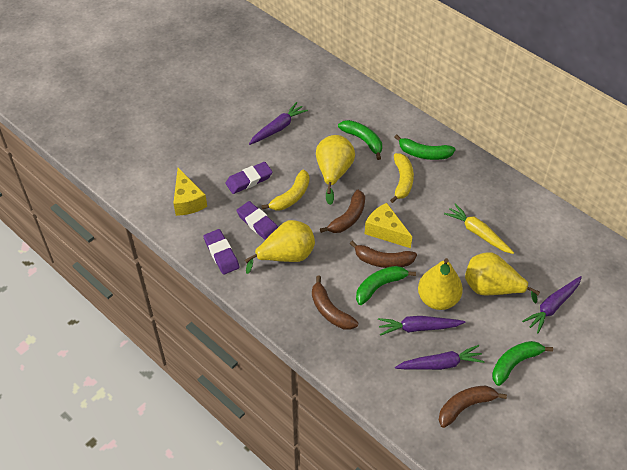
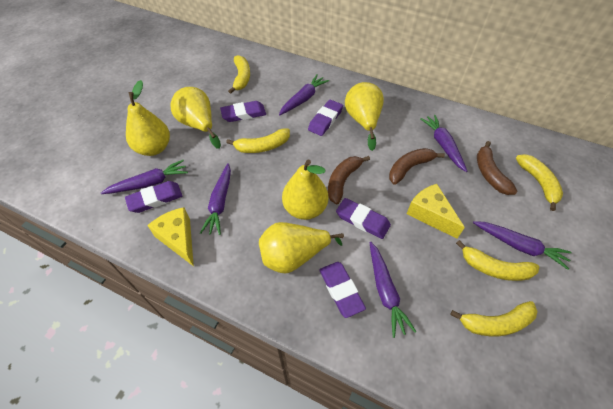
brown banana: [312,276,358,330] [320,190,365,233] [350,241,417,268] [439,385,507,428] = 4 -> [328,156,370,204] [389,148,445,185] [477,141,517,195] = 3
green banana: [338,120,382,160] [356,266,416,305] [395,135,456,160] [492,341,553,386] = 4 -> none = 0
purple carrot: [249,102,308,145] [378,316,465,336] [395,345,485,370] [522,276,582,333] = 4 -> [101,160,188,194] [200,163,231,235] [279,75,329,115] [370,242,416,338] [420,115,467,172] [473,221,572,270] = 6
purple eraser: [204,229,240,275] [226,162,273,194] [236,201,278,240] = 3 -> [125,181,182,213] [220,101,266,122] [308,100,343,136] [319,262,366,318] [336,198,391,239] = 5
yellow banana: [261,170,309,210] [390,153,414,203] = 2 -> [226,128,290,153] [228,55,250,94] [450,301,538,336] [456,240,540,281] [516,154,563,211] = 5
yellow carrot: [444,204,514,254] = 1 -> none = 0
yellow pear: [245,220,315,274] [316,135,355,205] [418,258,463,310] [465,252,540,303] = 4 -> [126,80,170,156] [171,87,221,149] [259,222,344,273] [282,160,328,220] [345,82,384,151] = 5

